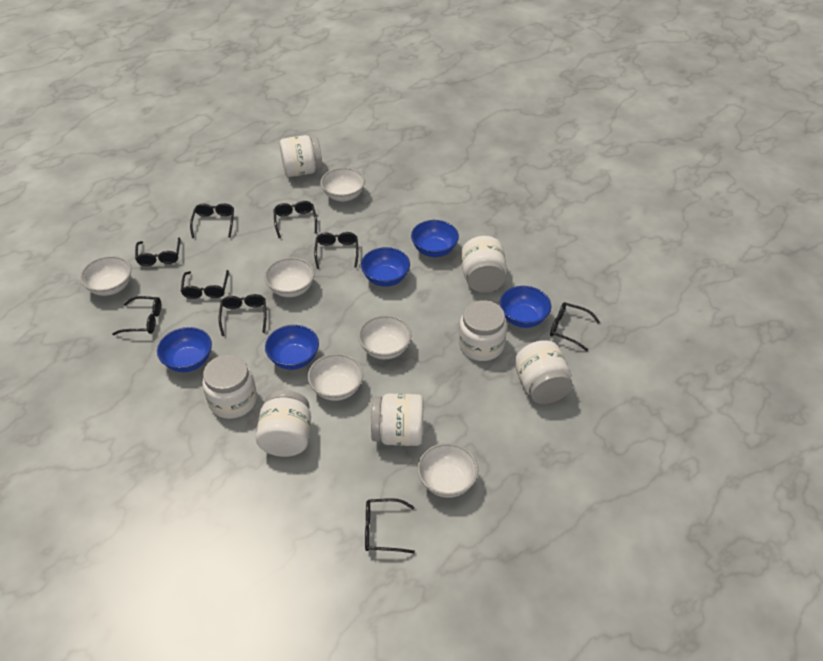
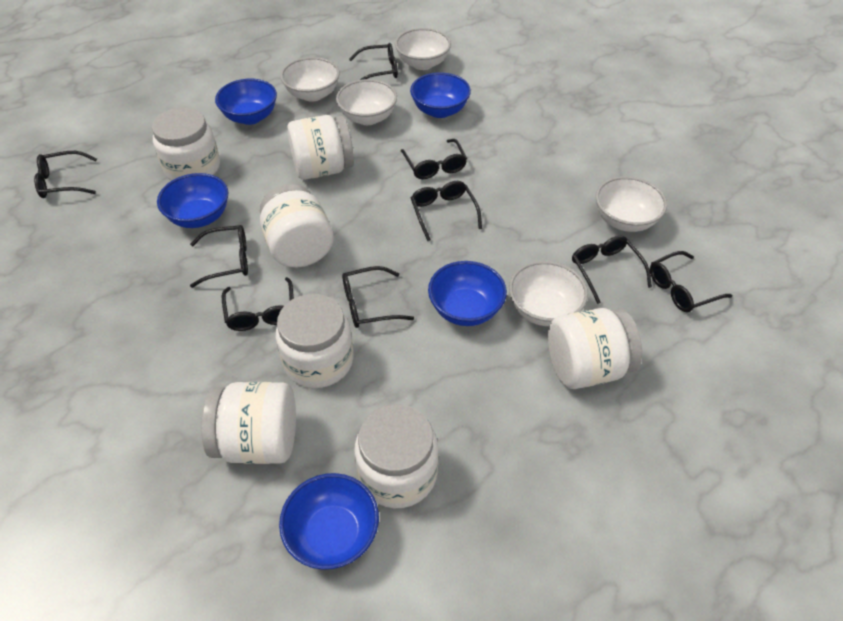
white bowl: [80,256,131,296] [264,257,315,297] [308,354,363,401] [320,167,365,201] [358,315,412,360] [417,443,478,498] = 6 -> [280,57,340,102] [336,79,397,125] [395,28,451,70] [509,261,588,326] [596,176,667,232] = 5

